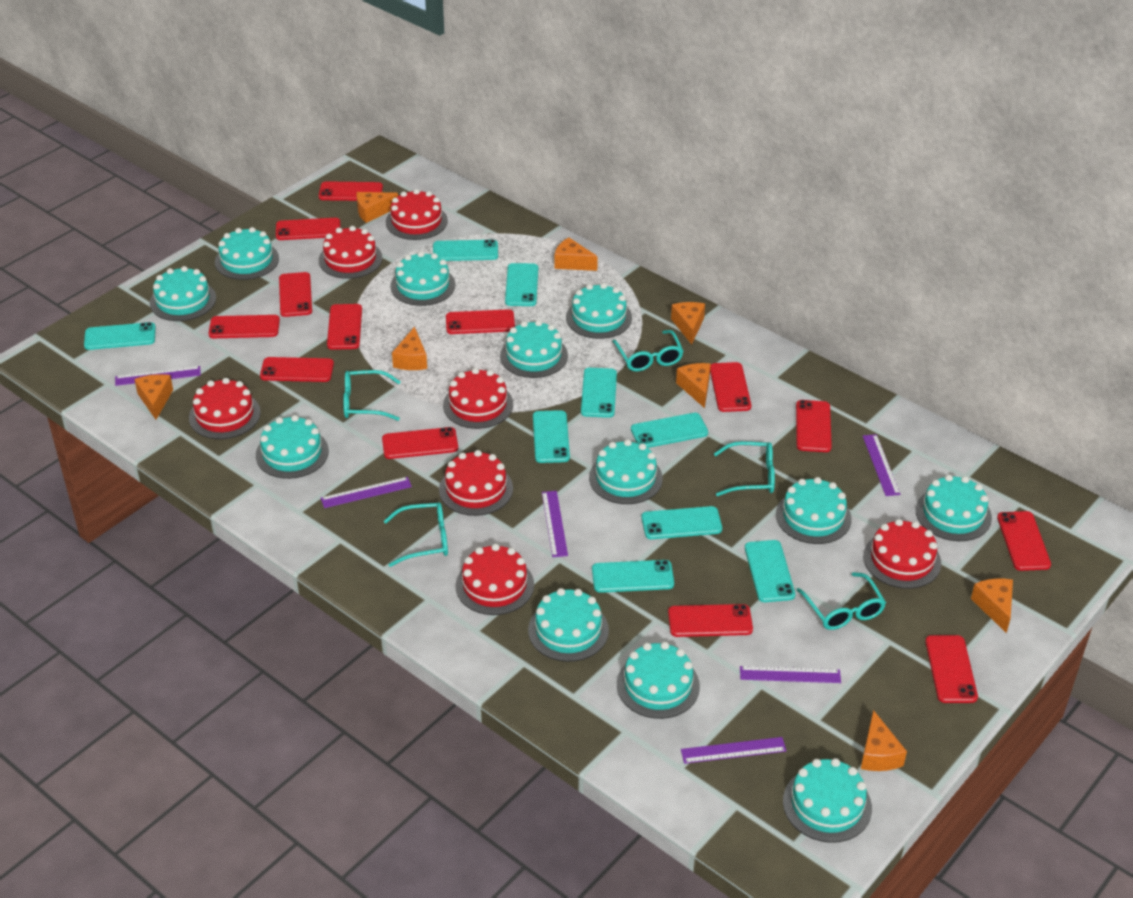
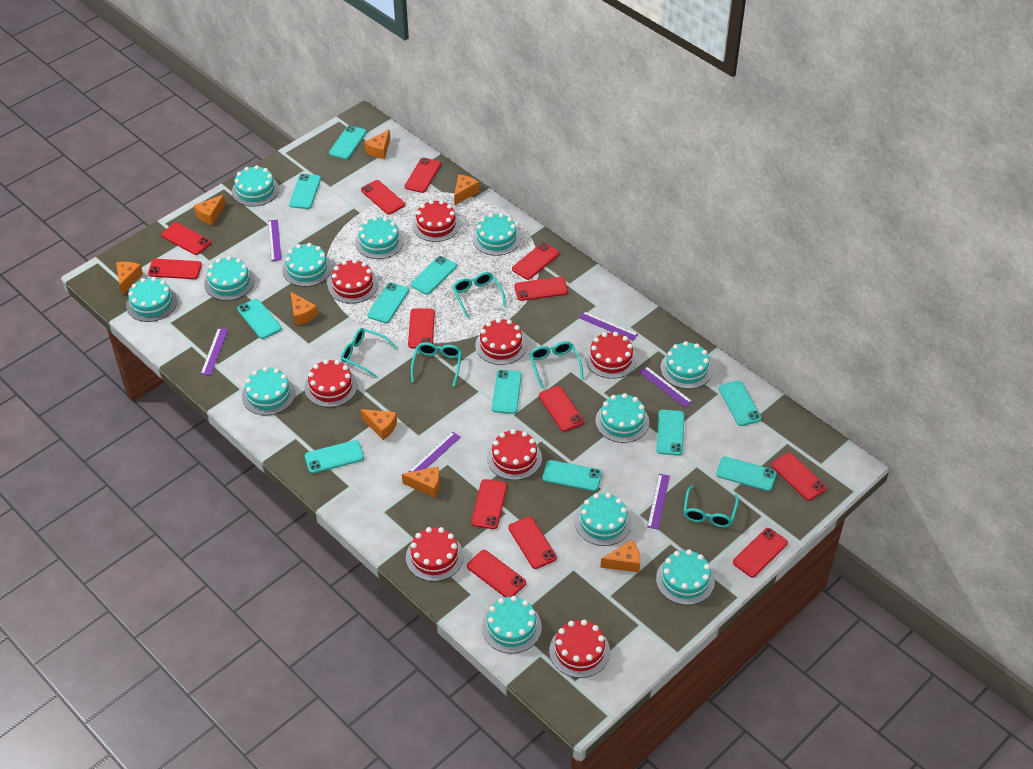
red cake: [189,378,261,439] [319,226,382,279] [386,189,448,240] [439,450,513,516] [443,368,513,429] [456,544,534,615] [863,519,941,589] = 7 -> [305,359,357,407] [328,259,378,304] [406,527,464,581] [412,200,460,242] [475,318,527,365] [487,429,542,480] [549,620,610,678] [585,332,637,379] = 8
turquoise phone: [84,322,156,350] [433,239,498,261] [505,263,538,306] [533,410,570,463] [581,368,617,418] [592,560,674,593] [631,413,708,448] [641,506,722,539] [745,540,795,602] = 9 -> [237,299,282,339] [289,174,321,209] [305,440,364,473] [329,125,367,159] [367,282,409,323] [411,256,457,295] [492,370,522,414] [542,460,602,491] [657,410,684,455] [716,456,776,491] [719,381,761,426] = 11

